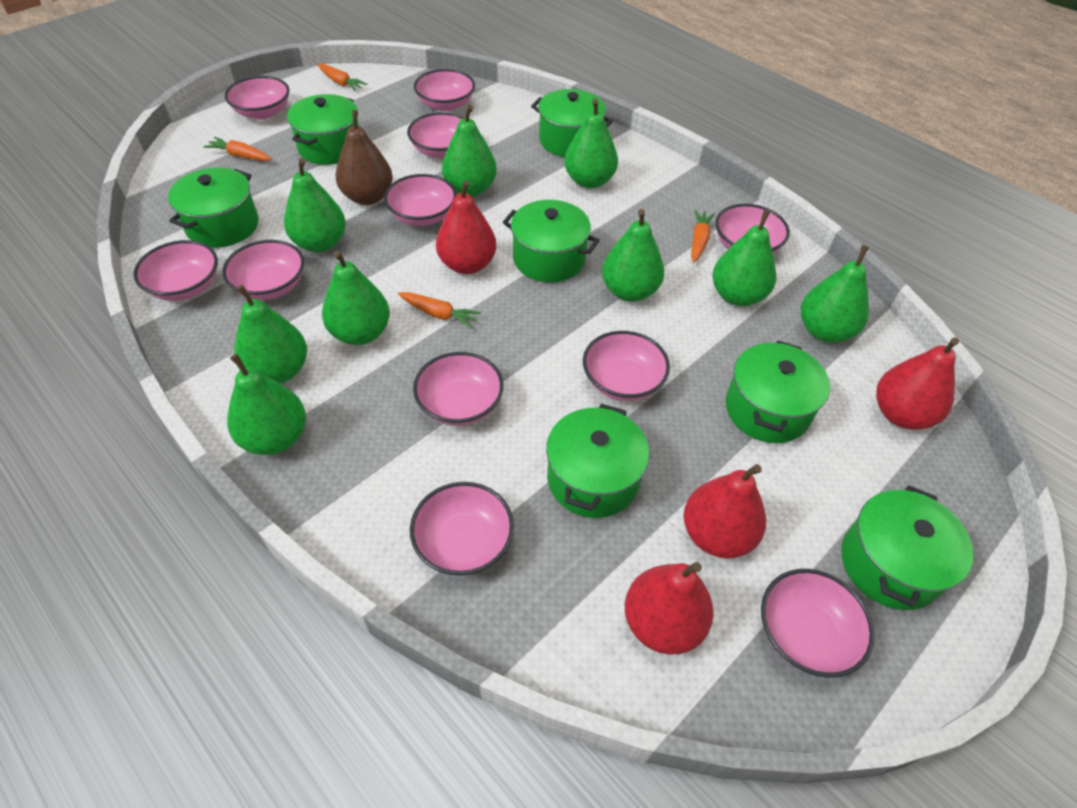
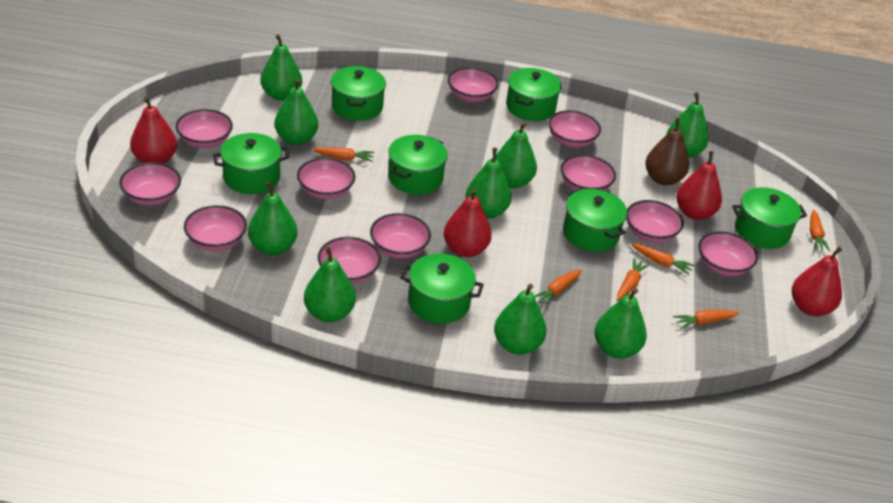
orange carrot: [203,137,272,161] [318,63,367,91] [398,292,481,328] [691,210,715,263] = 4 -> [312,147,375,162] [535,270,582,307] [617,258,650,301] [631,243,695,275] [673,310,739,329] [810,210,830,252] = 6

